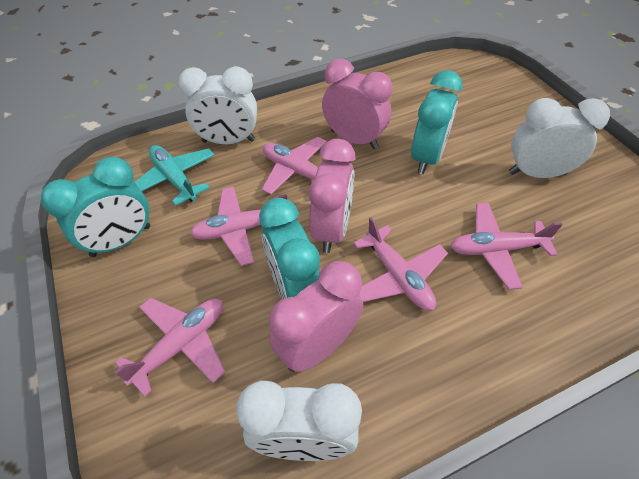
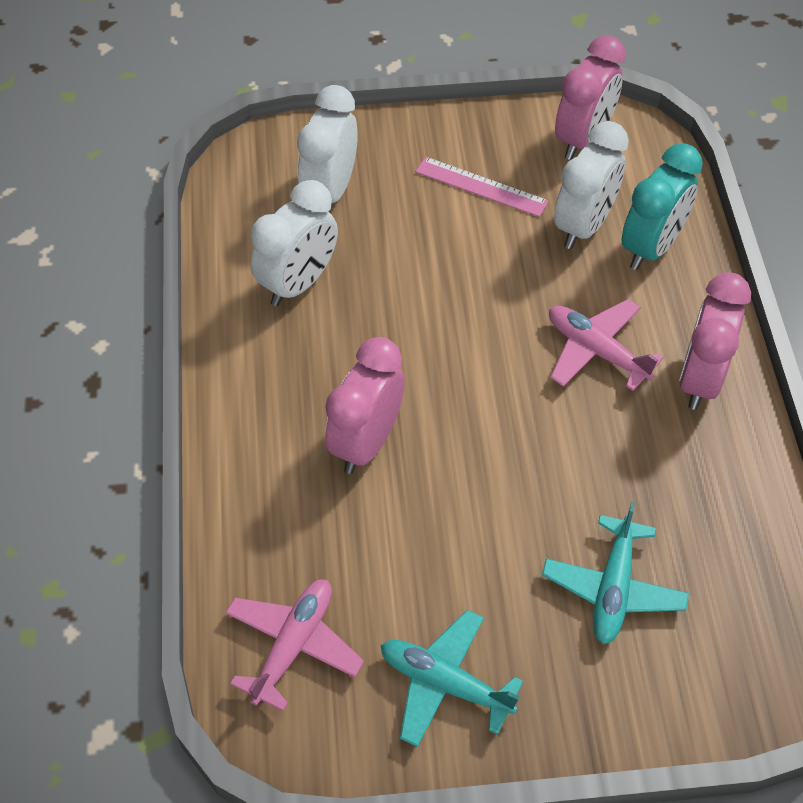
pink plane: [114,298,225,397] [190,187,287,266] [262,137,327,195] [353,217,448,311] [451,203,563,290] = 5 -> [225,579,364,711] [549,299,664,391] = 2
pink ruler: none = 0 -> [416,157,548,217] = 1
turquoise clock: [41,157,150,257] [259,198,320,299] [411,70,463,174] = 3 -> [622,143,703,270] = 1
turquoise plane: [135,145,215,206] = 1 -> [381,610,523,747] [542,502,689,644] = 2

